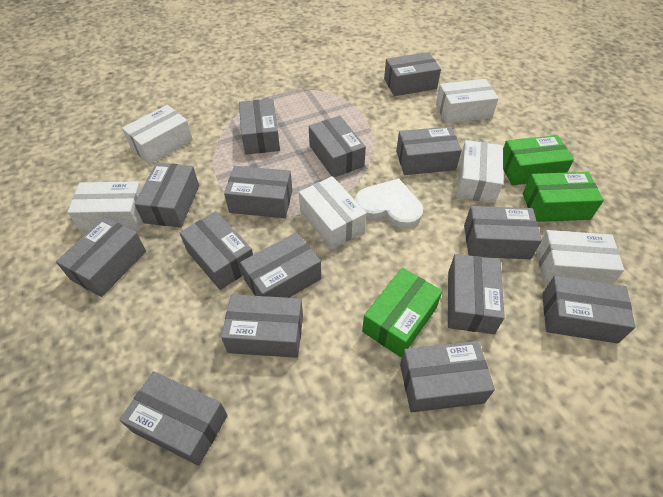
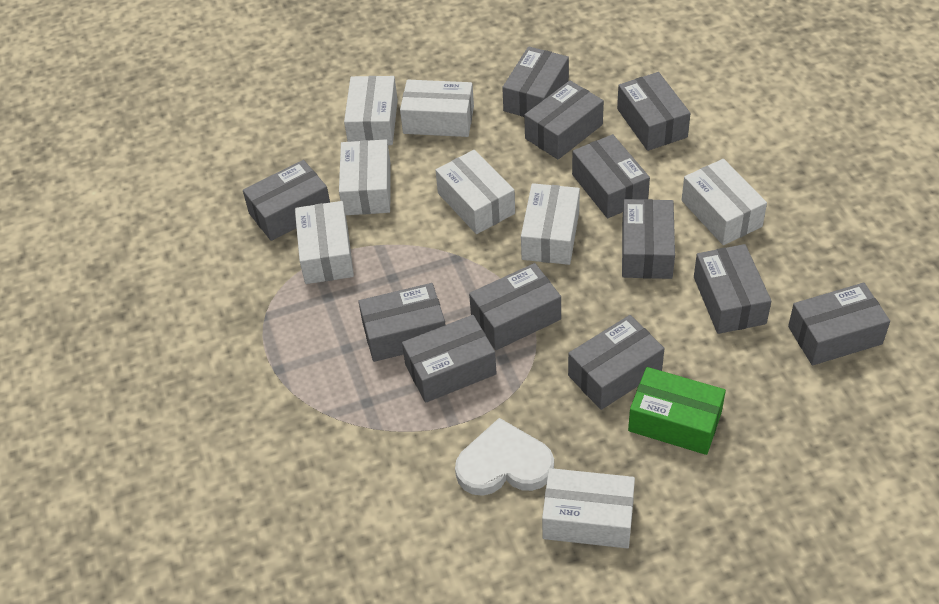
green box: [362,268,442,357] [503,135,574,185] [523,172,604,222] = 3 -> [628,367,726,455] = 1
grey box: [56,217,146,297] [119,371,228,466] [134,162,199,228] [179,211,253,290] [221,294,303,358] [224,166,292,218] [239,99,280,155] [240,232,321,298] [309,116,366,177] [384,52,441,96] [396,126,462,175] [400,341,495,412] [448,254,505,334] [464,206,542,259] [542,276,636,343] = 15 -> [243,160,330,241] [358,283,445,362] [402,315,497,403] [469,263,561,350] [502,46,569,117] [524,80,604,159] [568,315,664,410] [572,134,650,218] [617,72,691,151] [622,199,675,279] [694,244,771,334] [788,283,890,365] = 12
white box: [68,181,142,232] [122,105,193,165] [299,176,366,249] [436,79,499,124] [457,140,503,203] [536,230,624,284] = 6 -> [295,201,354,284] [339,139,391,215] [344,76,398,145] [400,80,474,137] [436,150,515,234] [521,183,580,265] [542,468,635,548] [682,159,767,245] = 8

